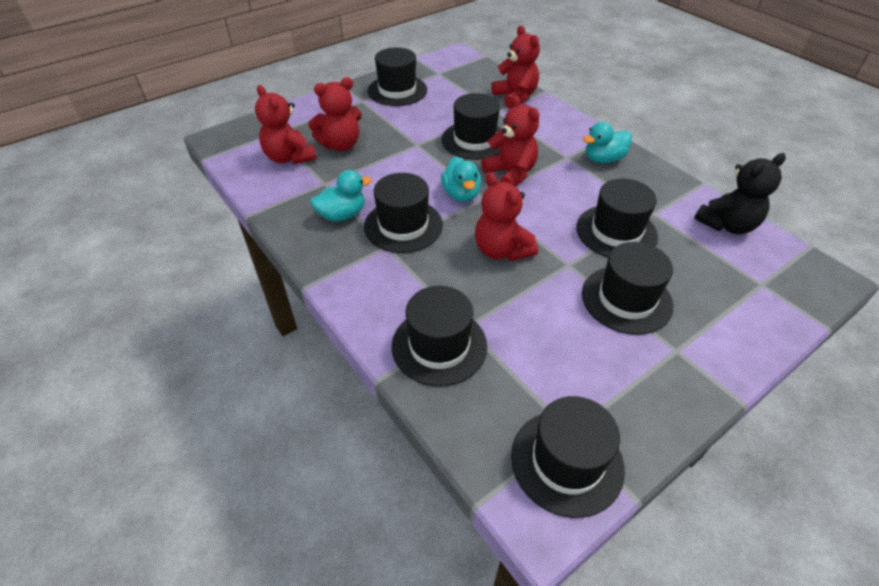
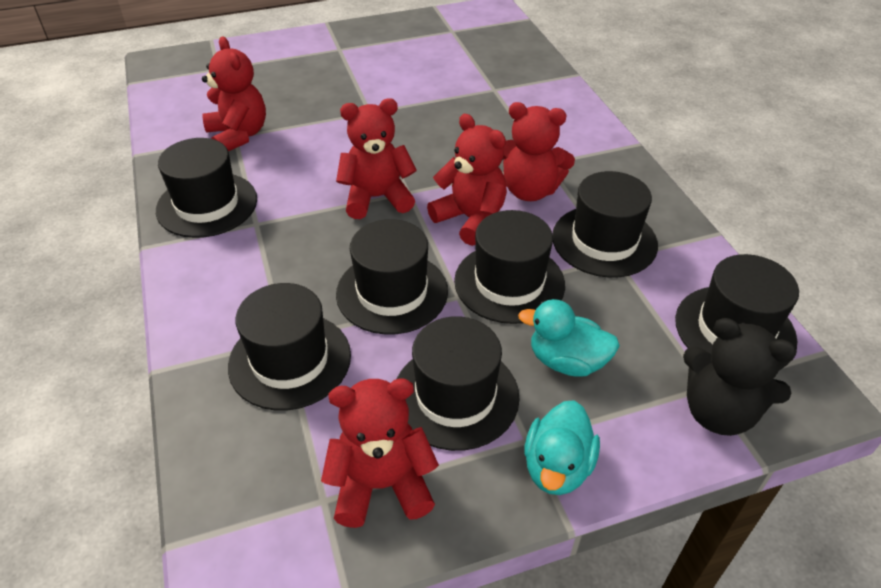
turquoise duck: [310,170,372,221] [441,157,481,202] [583,122,632,163] = 3 -> [518,299,620,377] [524,400,600,495] = 2

